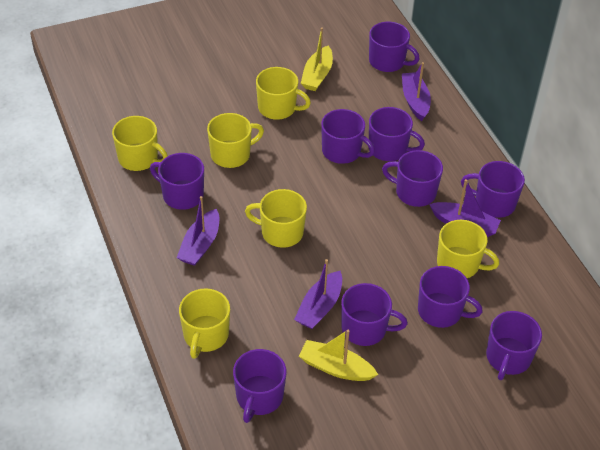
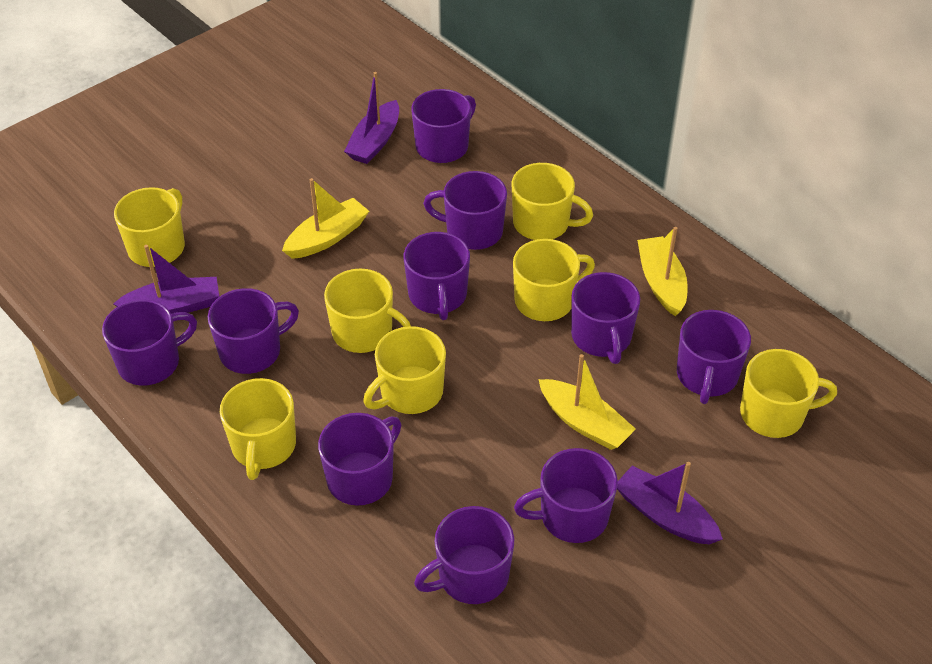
purple boat: [177,196,219,266] [294,259,342,329] [402,62,431,121] [429,179,501,237] = 4 -> [113,245,219,314] [344,72,399,164] [617,462,723,544] = 3
yellow boat: [299,330,378,381] [301,27,333,91] = 2 -> [282,178,369,259] [539,354,636,450] [637,227,688,316] = 3
yellow mug: [112,116,168,171] [179,288,230,359] [207,113,264,168] [245,189,307,248] [256,67,311,120] [437,220,499,278] = 6 -> [114,187,185,267] [220,378,296,480] [324,269,411,353] [363,326,446,414] [512,163,593,240] [513,239,595,321] [740,349,837,438] = 7

